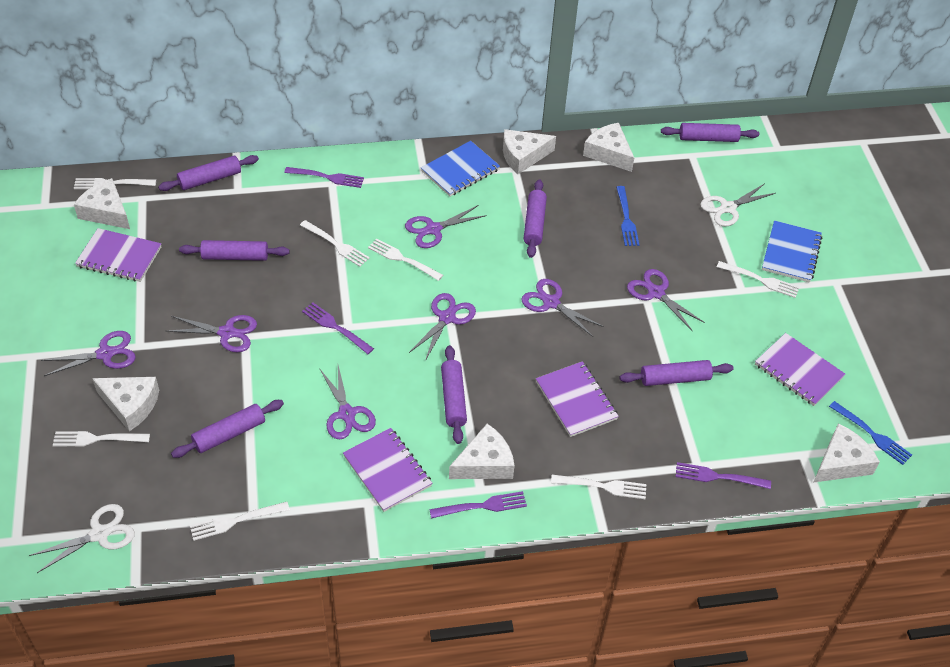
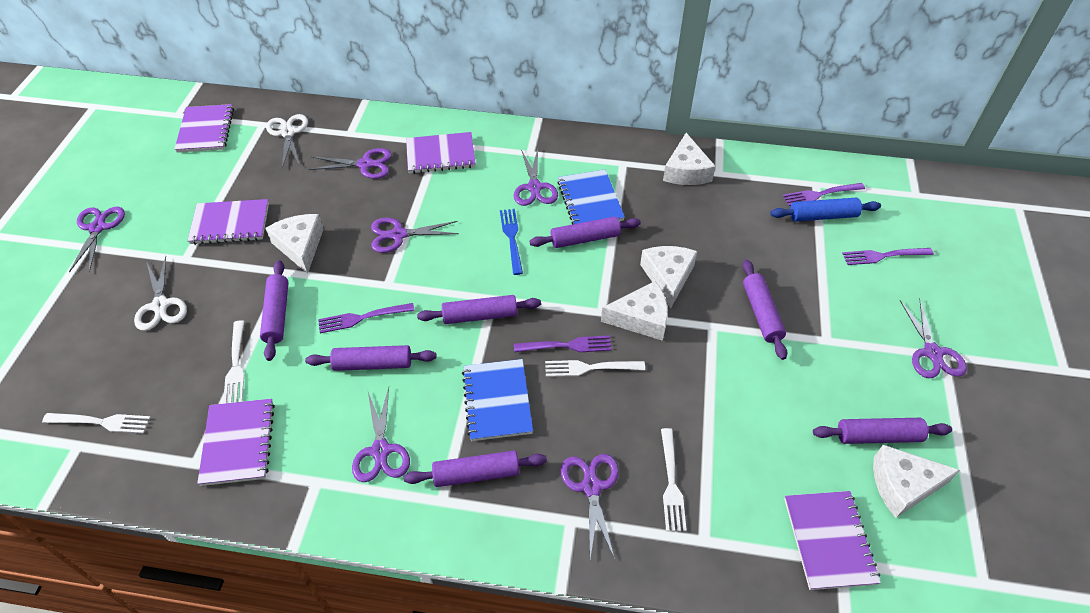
blue fork: [616,186,639,246] [829,401,912,465] = 2 -> [500,209,523,275] = 1
blue rolling pin: none = 0 -> [770,198,881,222] = 1
purple notebook: [75,228,161,282] [343,428,432,512] [536,361,619,437] [755,333,845,406] = 4 -> [175,104,234,153] [187,199,269,245] [197,399,275,486] [406,132,476,174] [784,491,881,590] = 5
white cheese: [74,178,130,229] [92,377,159,431] [449,424,514,479] [503,129,556,174] [583,123,634,172] [813,423,880,483] = 6 -> [265,214,324,274] [601,281,668,341] [640,246,698,308] [663,133,716,185] [873,445,960,518] = 5
white fork: [53,431,150,446] [74,178,156,189] [190,502,290,541] [300,220,370,267] [368,238,443,281] [551,475,646,499] [717,261,800,298] = 7 -> [42,413,151,434] [223,320,244,404] [545,360,645,377] [661,428,687,531] = 4

